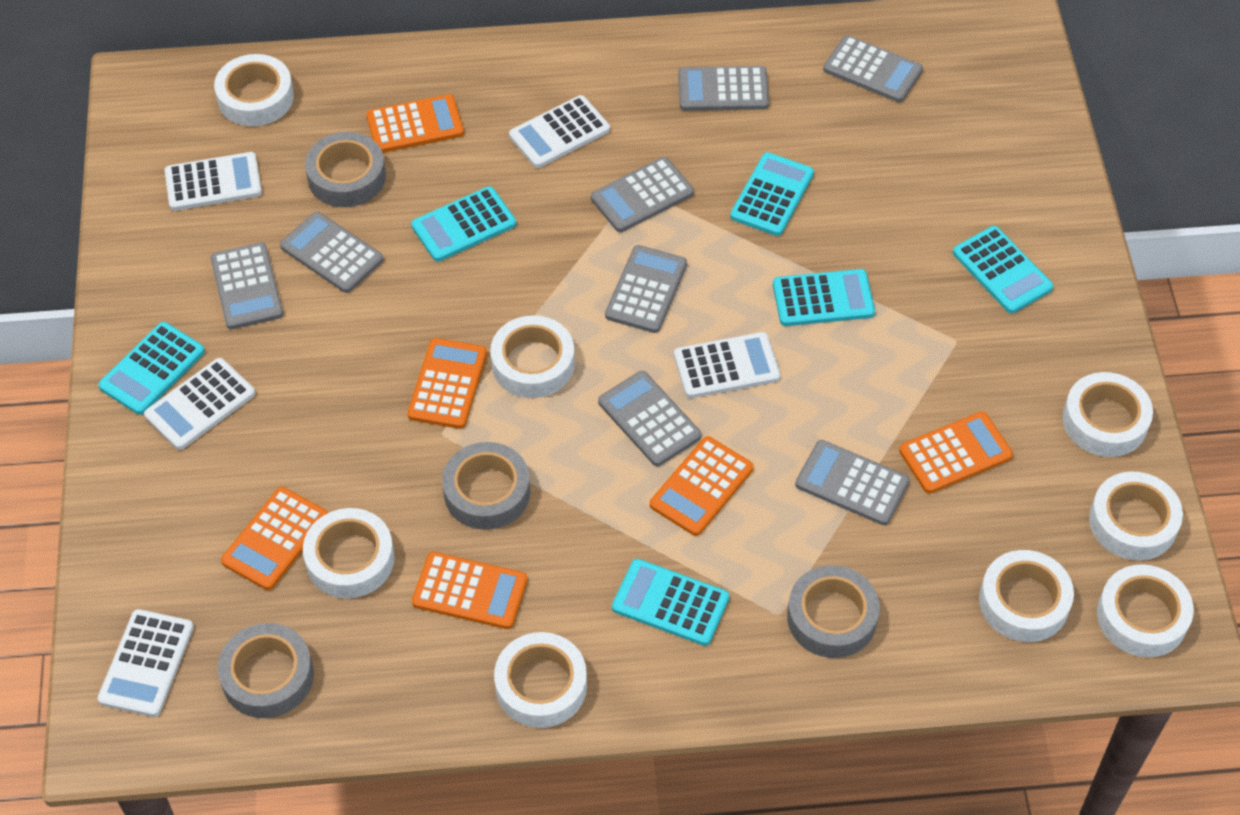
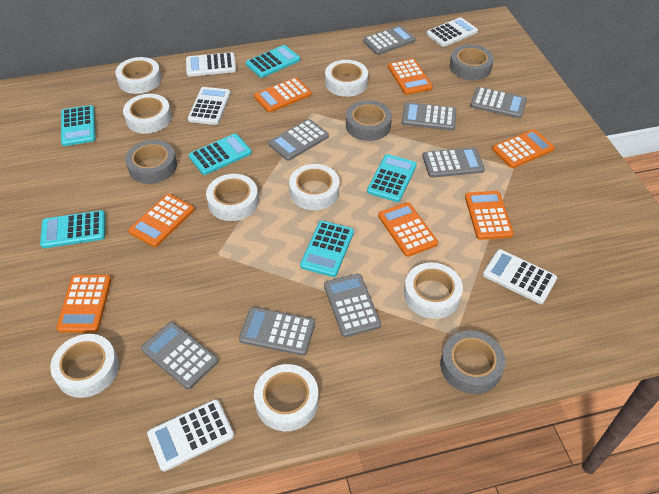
orange calculator: [221,487,328,590] [366,94,464,153] [407,338,487,429] [412,552,528,629] [650,436,753,536] [899,411,1013,494] = 6 -> [56,275,111,332] [128,194,194,247] [254,77,312,113] [378,202,438,257] [388,58,433,95] [465,191,514,240] [492,129,555,168] = 7

